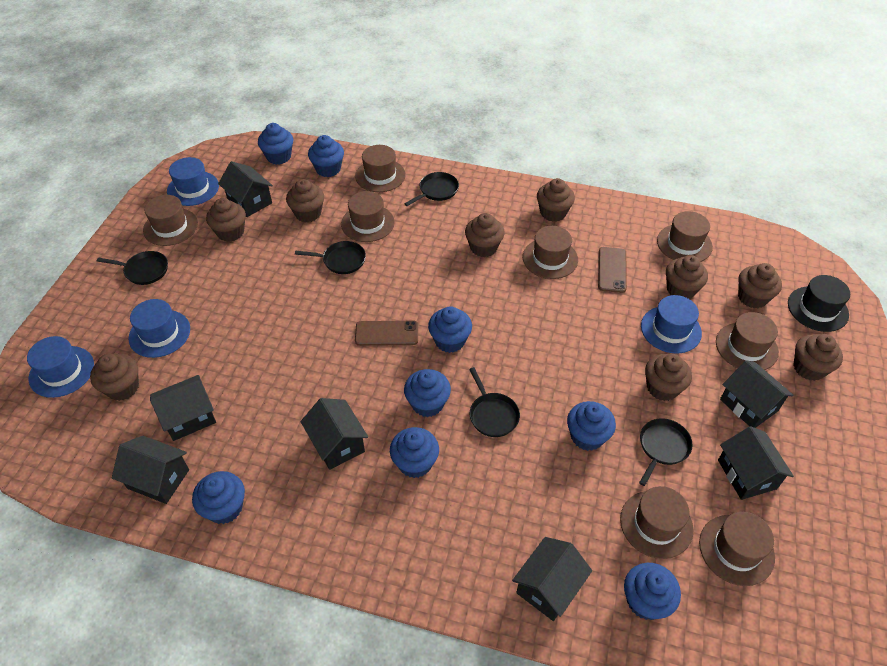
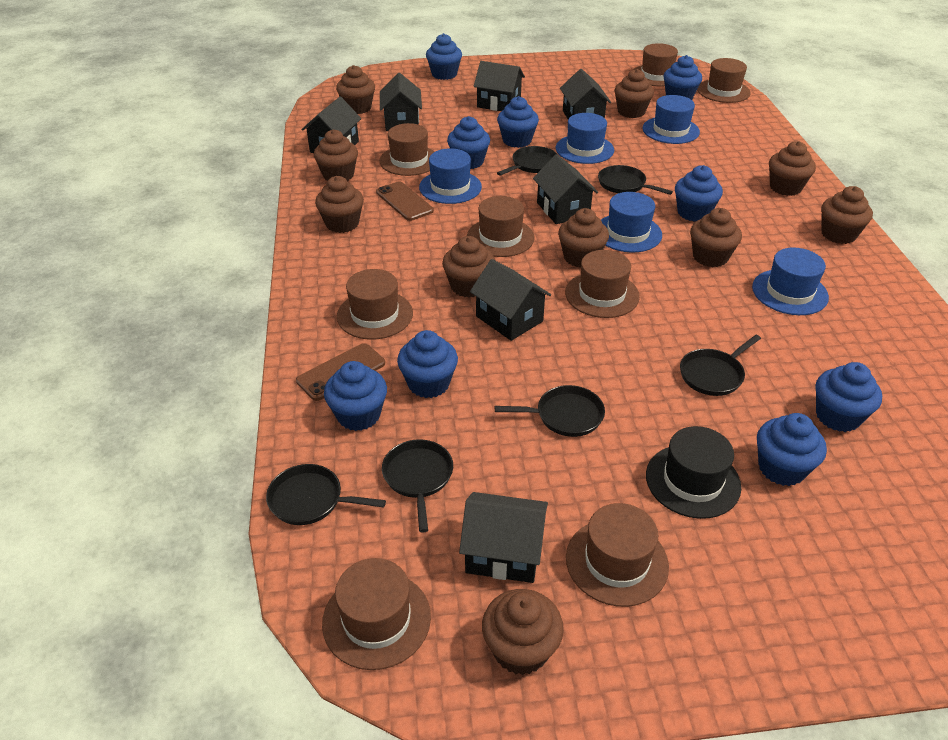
black pan: [97,251,168,285] [295,241,366,274] [404,172,459,206] [469,367,520,437] [639,418,693,486] = 5 -> [266,464,386,525] [382,439,453,533] [495,385,605,437] [497,146,558,176] [598,165,673,195] [680,335,761,396] = 6
blue cupcake: [192,471,245,524] [258,123,293,165] [308,135,344,177] [390,427,439,478] [404,369,451,417] [428,306,472,353] [567,401,616,451] [624,563,681,620] = 8 -> [324,361,387,431] [397,330,458,398] [426,33,462,80] [447,116,490,169] [497,96,539,148] [664,55,702,100] [675,165,723,222] [757,413,827,486] [816,362,882,432] = 9
blue hat: [27,336,94,398] [128,299,190,358] [167,157,219,206] [641,295,702,354] = 4 -> [419,148,482,204] [556,113,614,164] [601,192,662,253] [643,95,700,144] [752,248,829,315] = 5
brown cupcake: [90,354,139,401] [206,198,246,242] [286,179,324,222] [465,213,505,257] [537,178,575,222] [645,354,692,401] [666,255,708,299] [738,263,782,308] [793,334,843,381] = 9 -> [314,129,358,181] [315,176,364,233] [336,65,375,114] [442,236,495,298] [482,589,564,675] [558,208,609,268] [614,69,654,118] [690,208,742,267] [769,141,816,196] [821,186,873,244] = 10

